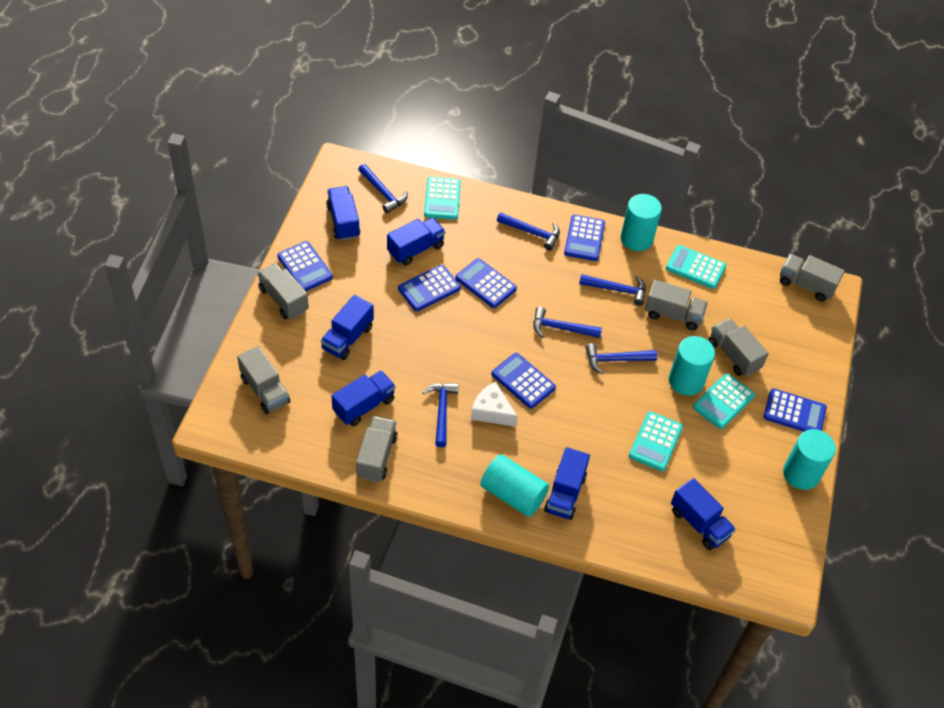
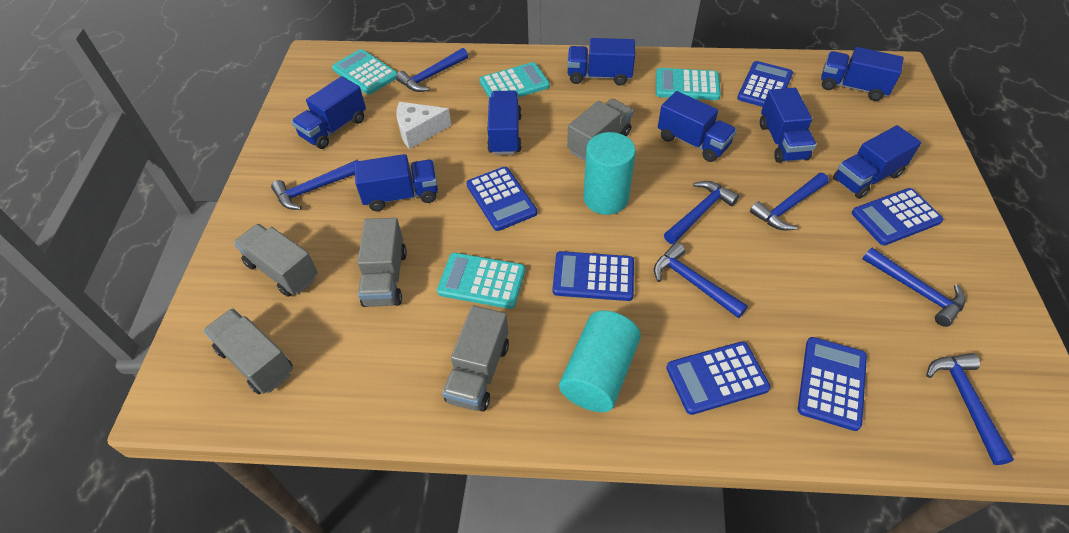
blue hammer: [358,164,408,213] [422,383,458,447] [497,212,560,250] [533,307,602,338] [579,274,646,306] [586,343,657,374] = 6 -> [271,160,358,210] [396,48,468,92] [654,242,748,318] [664,181,739,244] [750,173,829,231] [863,248,965,327] [926,353,1014,465] = 7
blue truck: [321,295,374,360] [326,186,360,240] [331,370,395,426] [387,218,445,266] [544,447,590,520] [671,478,736,550] = 6 -> [291,76,366,149] [354,154,438,211] [487,91,522,155] [567,38,635,85] [658,91,737,162] [760,88,816,163] [821,47,904,101] [833,125,921,199] = 8
grey truck: [237,346,290,414] [257,263,309,319] [356,416,398,482] [645,280,708,331] [709,318,769,377] [780,254,845,302] = 6 -> [203,308,293,394] [234,224,318,297] [357,218,407,307] [442,305,509,412] [567,99,633,162] = 5
turquoise cylinder: [480,454,549,517] [621,194,662,251] [669,336,715,396] [783,429,836,490] = 4 -> [559,310,641,412] [583,132,636,215] = 2

